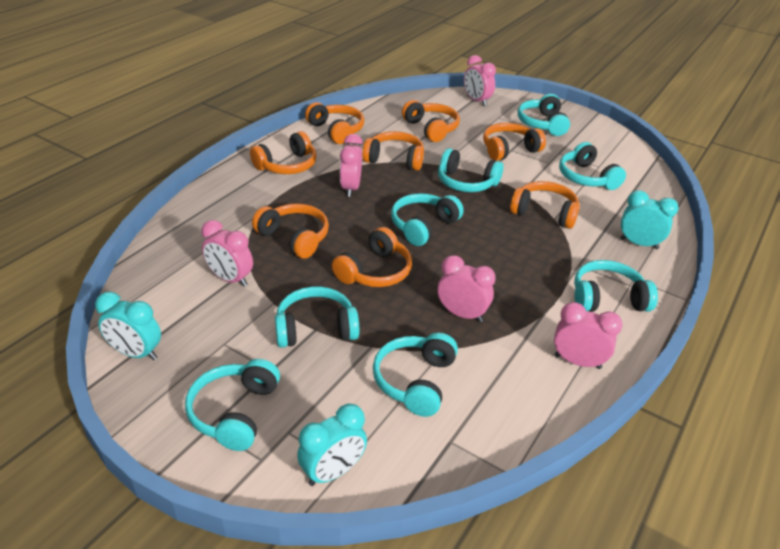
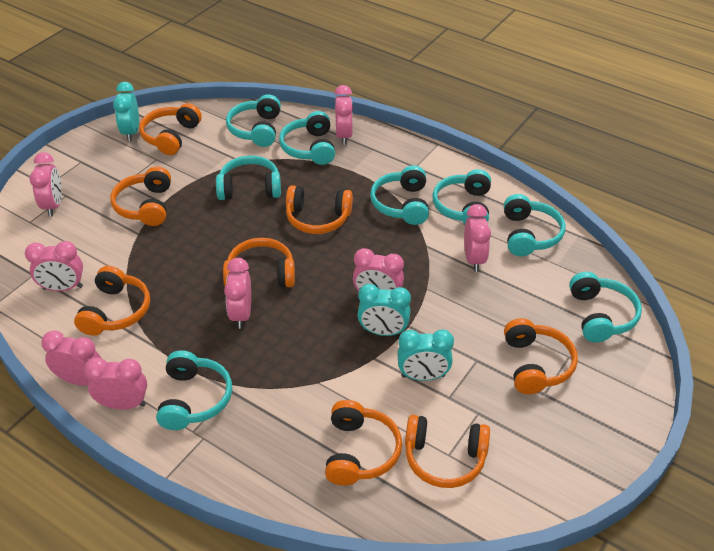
pink clock: [201,220,253,287] [340,134,362,197] [438,255,496,322] [464,55,496,106] [554,302,622,369] = 5 -> [25,241,83,291] [29,152,62,217] [41,331,101,386] [84,357,147,410] [224,258,251,329] [334,85,353,145] [353,248,404,292] [464,204,491,272] = 8

